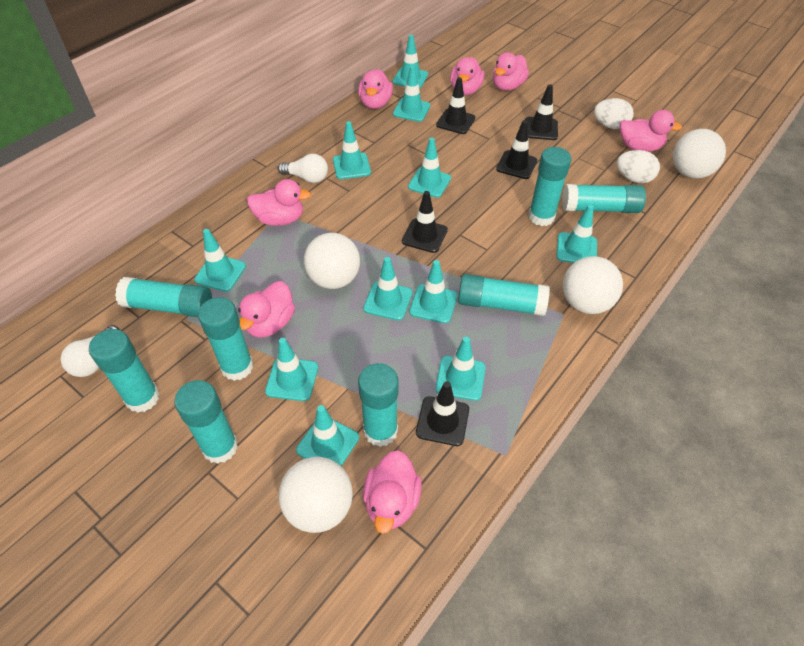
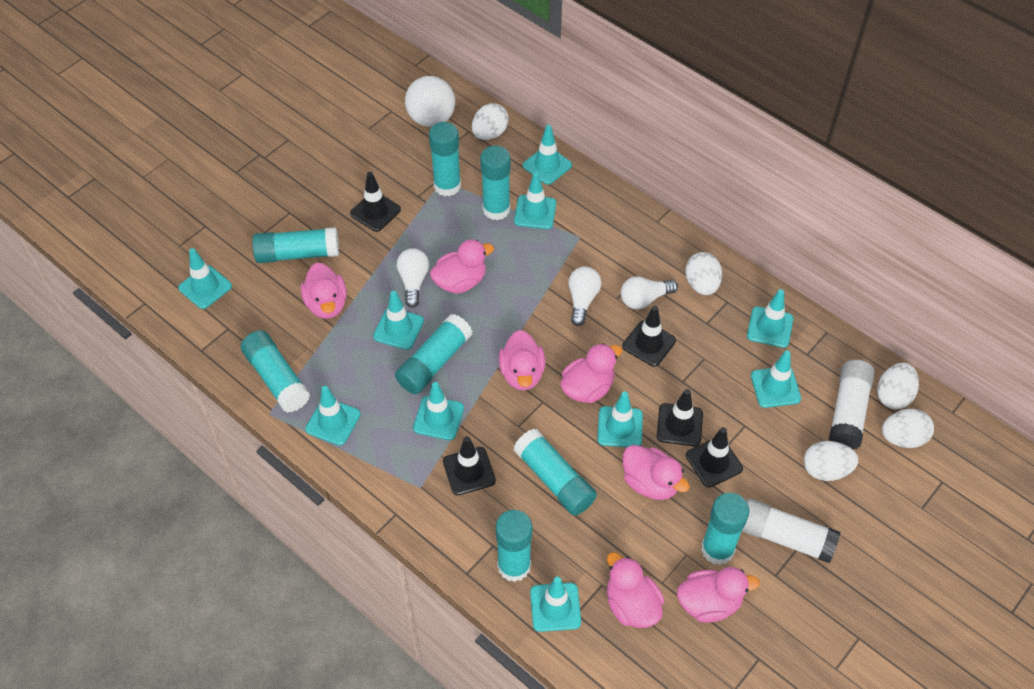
turquoise traffic cone: [194,229,246,292] [265,338,318,401] [296,405,359,466] [333,121,371,179] [363,257,412,320] [393,35,428,88] [393,66,430,122] [408,138,451,198] [409,260,457,324] [436,337,486,401] [556,204,597,263] = 11 -> [178,248,232,309] [305,386,361,446] [373,291,424,350] [413,382,464,440] [514,172,556,229] [523,125,572,185] [530,577,581,632] [597,391,643,447] [747,289,793,348] [751,350,801,408] = 10
white ball: [279,457,353,533] [304,233,360,289] [563,256,623,314] [673,129,726,179] = 4 -> [405,76,455,127] = 1
white egg: [594,98,634,129] [617,150,660,183] = 2 -> [472,103,509,140] [685,252,722,295] [804,441,858,481] [877,363,919,410] [882,409,934,448] = 5
white glue stick: none = 0 -> [742,498,841,563] [829,360,874,449] = 2
white light bulb: [61,325,120,377] [278,154,328,183] = 2 -> [397,248,429,308] [568,267,601,326] [621,276,678,310] = 3

